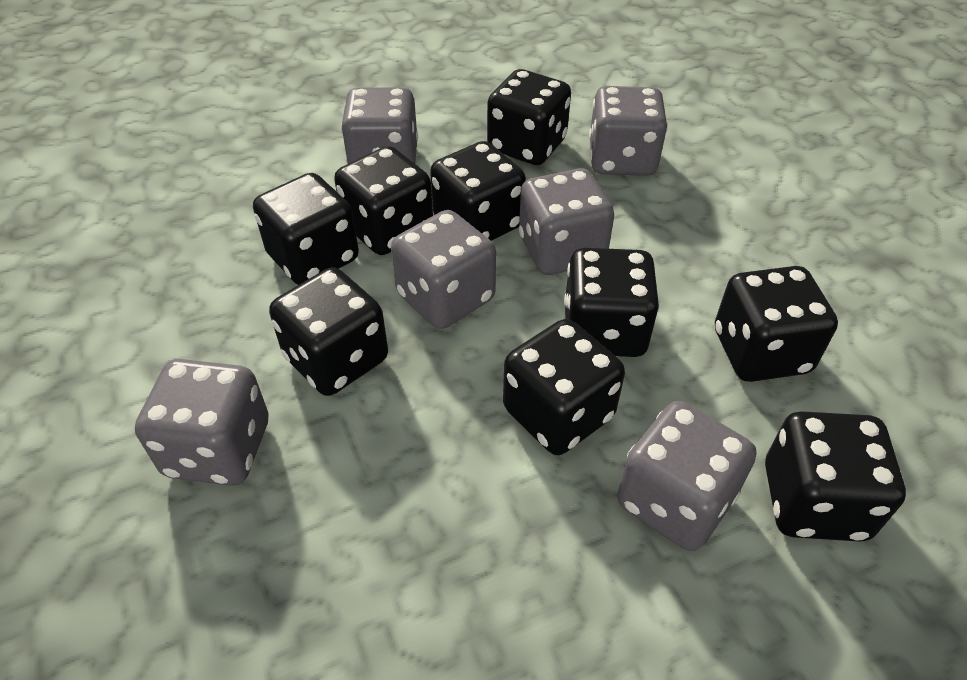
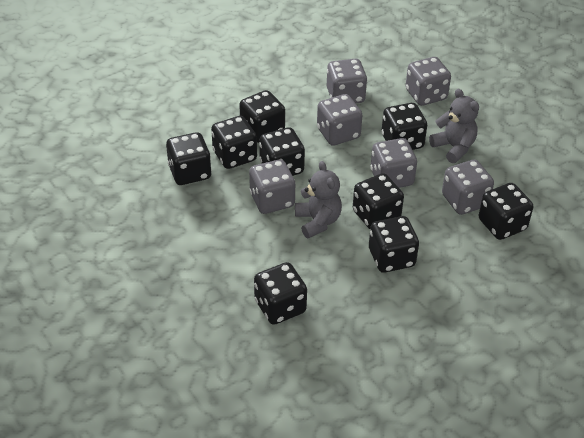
grey teddy bear: none = 0 -> [295,161,342,238] [429,89,479,163] = 2

